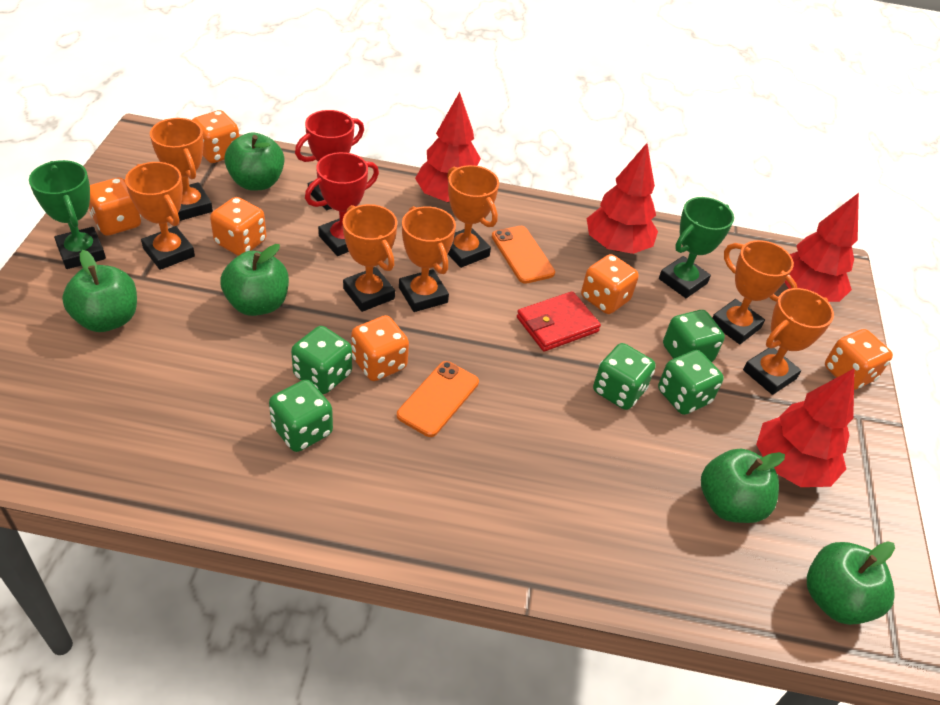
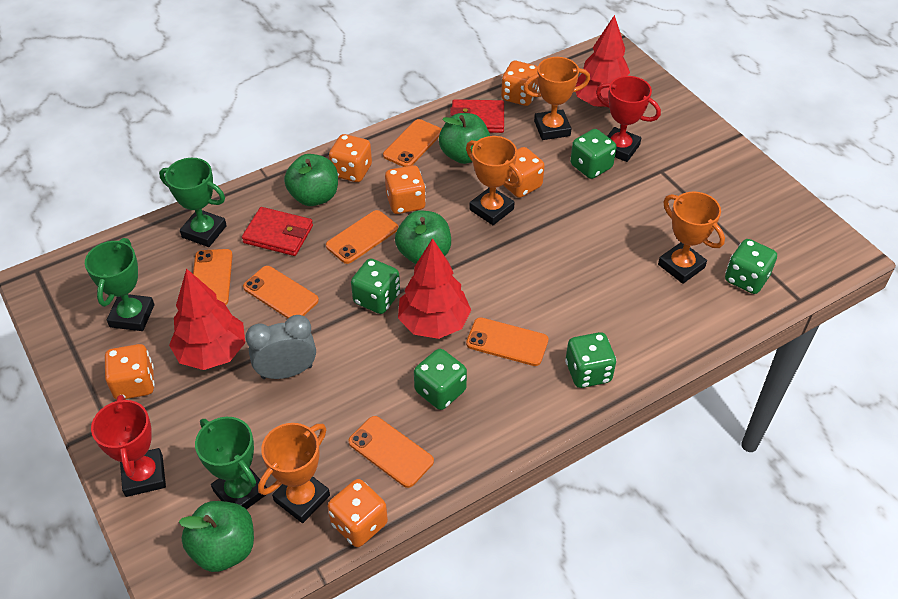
green apple: [62,250,137,332] [220,244,289,316] [224,132,284,191] [701,449,785,523] [807,541,895,625] = 5 -> [179,501,254,572] [284,154,338,206] [395,210,451,264] [439,113,490,164] = 4
green trophy: [29,160,106,269] [659,197,734,298] = 2 -> [85,238,154,331] [159,158,227,247] [195,417,267,509] = 3
grey clock: none = 0 -> [246,315,316,379] = 1
orange phone: [397,361,479,437] [492,226,555,284] = 2 -> [193,249,233,305] [243,266,319,318] [326,210,398,264] [348,416,434,488] [383,119,442,167] [466,317,549,366] = 6
orange trophy: [125,162,195,270] [150,118,213,221] [343,204,397,312] [399,206,456,312] [447,165,499,268] [712,240,797,344] [743,288,834,395] = 7 -> [258,423,330,523] [466,136,523,225] [523,57,590,140] [658,192,725,284] = 4
red tree: [415,92,481,203] [587,143,658,254] [756,369,854,487] [784,193,859,302] = 4 -> [169,268,245,370] [398,238,471,339] [576,15,630,107] = 3
red wallet: [517,291,601,352] = 1 -> [242,207,313,256] [450,99,504,133] = 2

